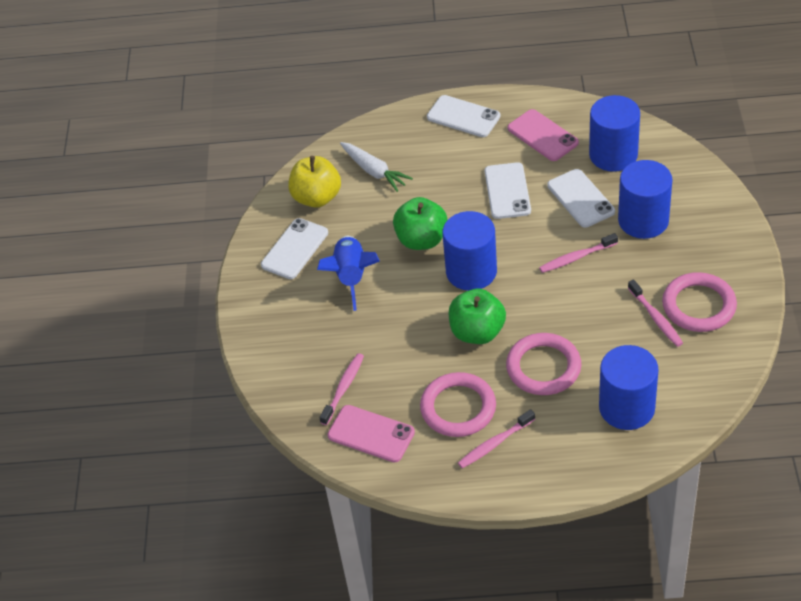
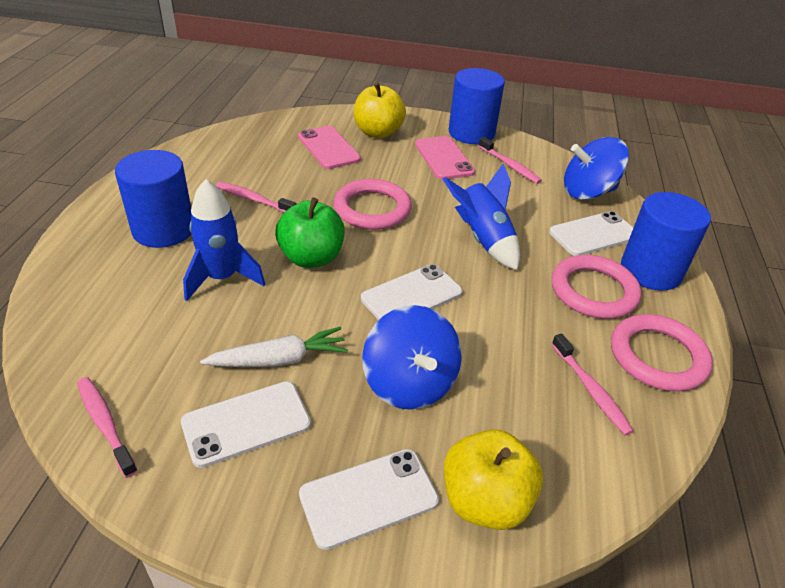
blue cylinder: [442,211,497,291] [589,95,640,172] [599,345,659,430] [618,160,672,239] = 4 -> [115,150,191,248] [449,68,505,144] [621,192,711,291] = 3
blue rocket: [317,236,380,311] = 1 -> [183,179,265,301] [443,164,520,270] = 2
blue spinning top: none = 0 -> [362,305,462,410] [564,137,629,200] = 2
green apple: [393,197,448,250] [449,289,506,344] = 2 -> [275,197,345,268] = 1
yellow apple: [288,156,341,208] = 1 -> [354,82,406,138] [444,429,543,530] = 2

